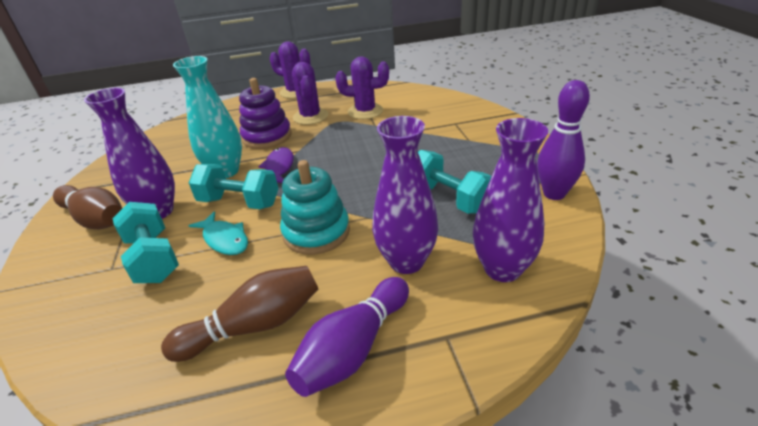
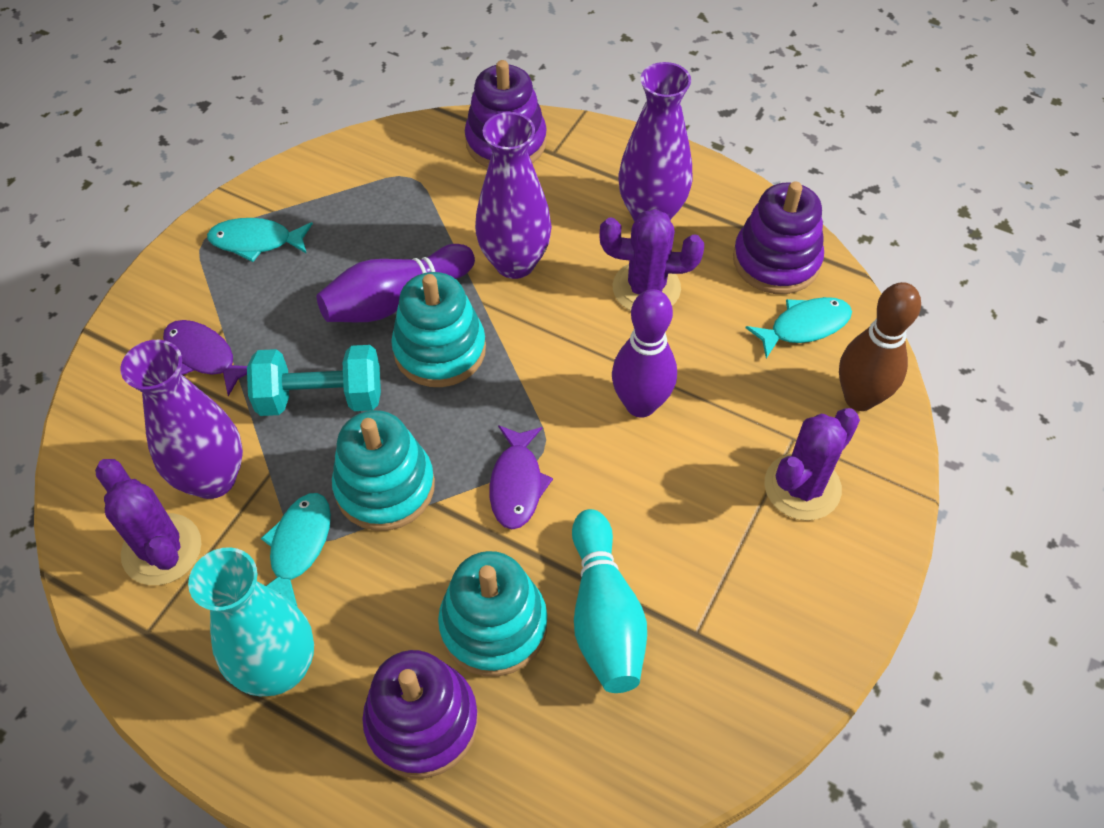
brown bowling pin: [53,185,122,229] [161,266,318,362] = 2 -> [839,282,921,411] = 1
purple fish: [258,147,294,183] = 1 -> [163,320,247,396] [490,425,553,529] = 2
purple stacking toy: [239,78,292,149] = 1 -> [362,650,478,778] [465,60,547,168] [733,182,824,294] = 3
turquoise bowling pin: none = 0 -> [572,509,647,693] = 1
turquoise dumbbell: [112,202,179,283] [189,164,279,209] [418,150,491,214] = 3 -> [247,345,381,416] = 1
turquoise fish: [188,211,248,255] = 1 -> [207,218,313,262] [261,493,331,606] [745,297,852,359] = 3
turquoise stacking toy: [280,160,350,255] = 1 -> [332,410,435,531] [391,272,486,387] [438,551,547,676] = 3

